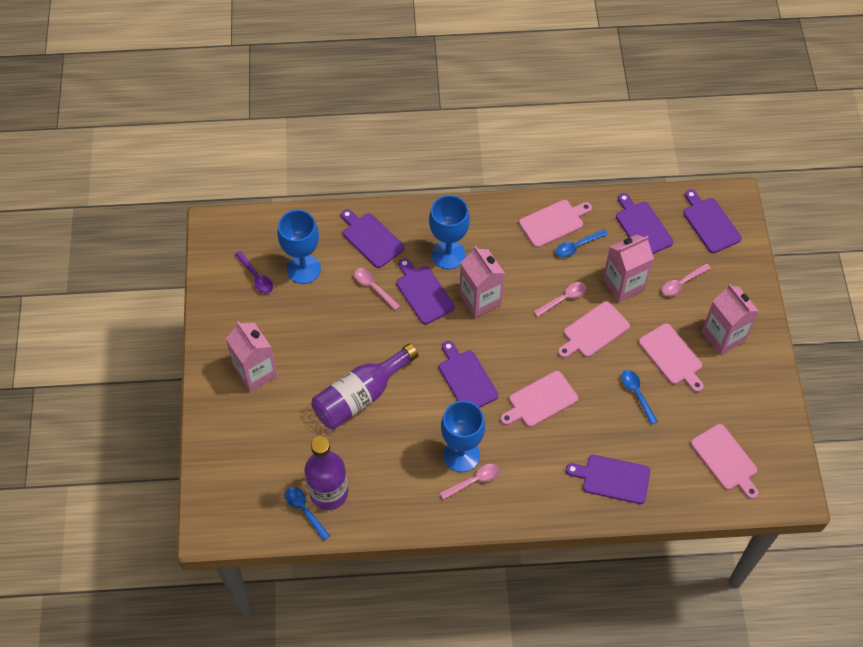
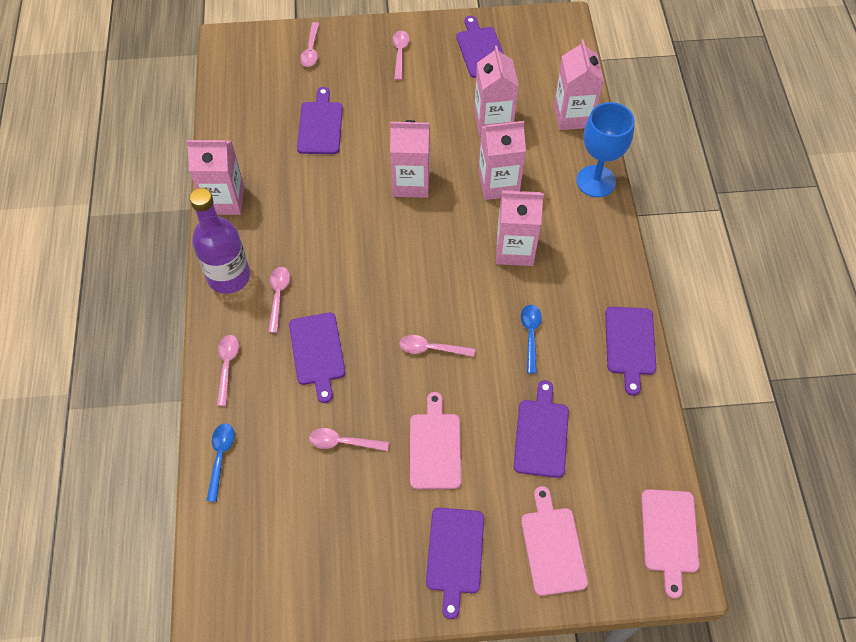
blue goblet: [277,210,321,284] [429,195,470,269] [441,401,485,472] = 3 -> [577,102,635,197] = 1
blue spoon: [285,487,330,541] [556,229,608,257] [621,370,658,425] = 3 -> [207,423,235,502] [521,305,542,374] = 2
pink carton: [226,321,278,392] [460,246,505,318] [603,235,654,302] [702,284,759,355] = 4 -> [186,140,244,215] [390,120,430,198] [474,45,519,137] [478,121,526,200] [496,190,544,266] [554,39,604,130] = 6
pink cutting board: [500,371,578,427] [519,200,592,248] [558,301,630,358] [639,323,704,392] [691,424,758,499] = 5 -> [410,392,462,489] [521,486,588,596] [641,489,700,599] = 3
pink spoon: [354,268,400,310] [440,464,500,500] [534,282,587,317] [662,263,711,296] = 4 -> [217,335,239,406] [268,267,290,333] [300,22,319,67] [309,428,389,451] [392,31,410,80] [399,335,475,357] = 6
purple bottle: [305,436,348,510] [311,343,419,429] = 2 -> [189,188,250,294] = 1
purple spoon: [235,251,273,293] = 1 -> none = 0

